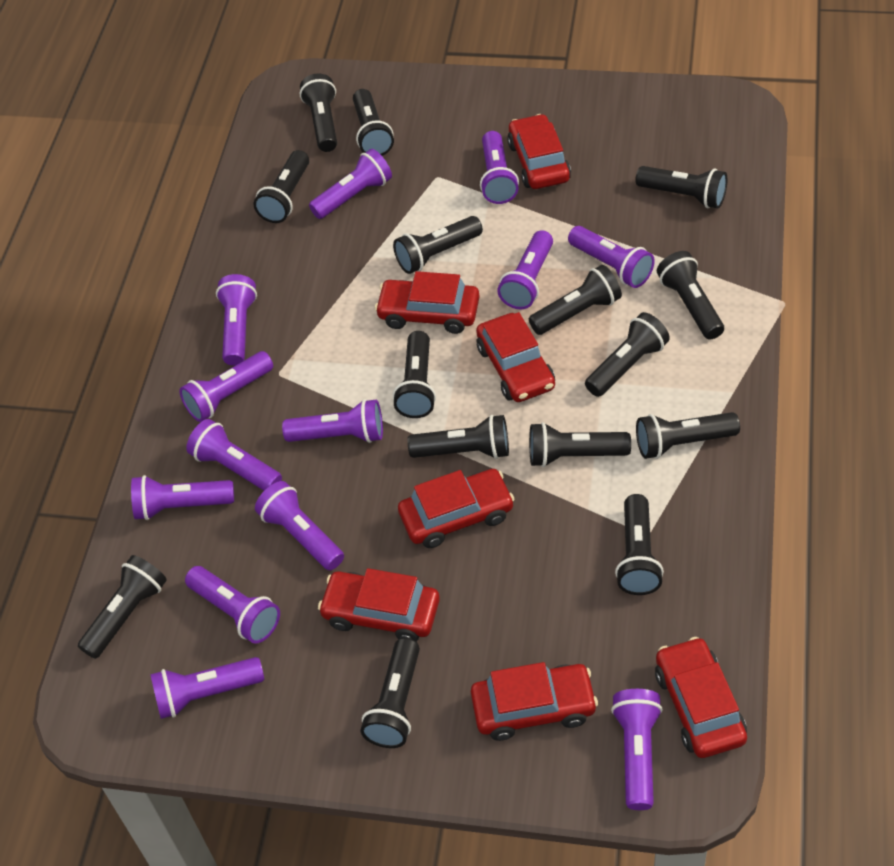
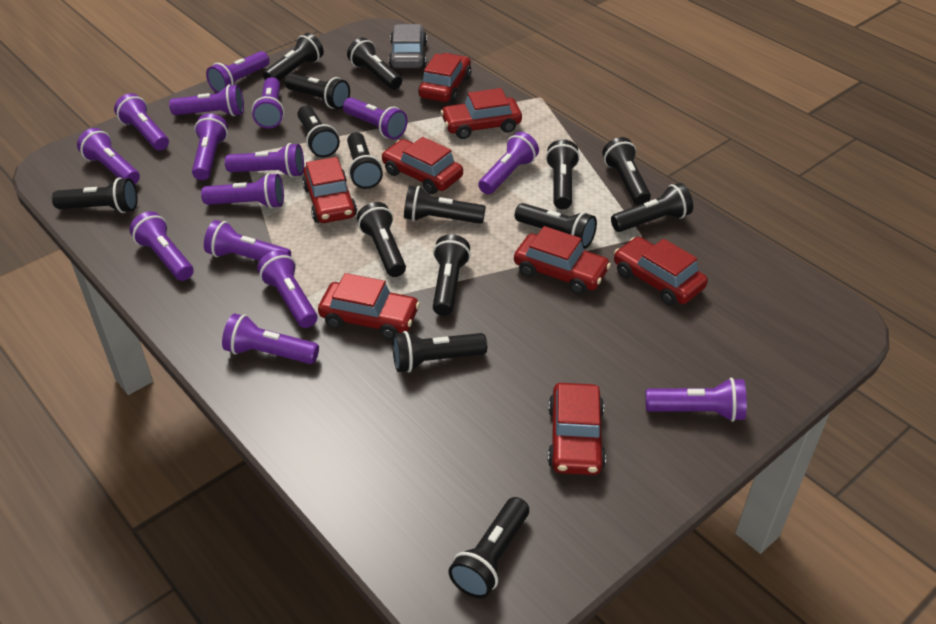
grey car: none = 0 -> [389,24,427,68] = 1
purple flashlight: [131,475,234,520] [150,657,264,719] [179,351,273,422] [185,566,280,644] [186,419,282,491] [216,274,257,366] [255,481,344,570] [282,399,383,443] [309,149,392,219] [480,131,519,204] [497,230,553,309] [568,226,655,288] [611,689,663,810] = 13 -> [77,128,140,184] [114,93,169,151] [129,211,194,281] [169,84,244,117] [192,113,228,180] [201,173,284,209] [204,220,291,261] [206,51,269,93] [222,314,319,364] [225,143,304,177] [252,77,284,129] [257,250,317,328] [343,98,408,140] [478,132,539,194] [645,378,747,422] = 15
red car: [318,568,440,642] [375,271,480,334] [398,469,515,548] [471,662,598,741] [476,312,555,402] [507,114,571,189] [655,637,747,758] = 7 -> [302,157,357,223] [318,273,420,340] [381,137,463,194] [418,53,471,103] [441,88,522,139] [514,226,611,295] [548,383,606,475] [614,237,708,306] = 8

